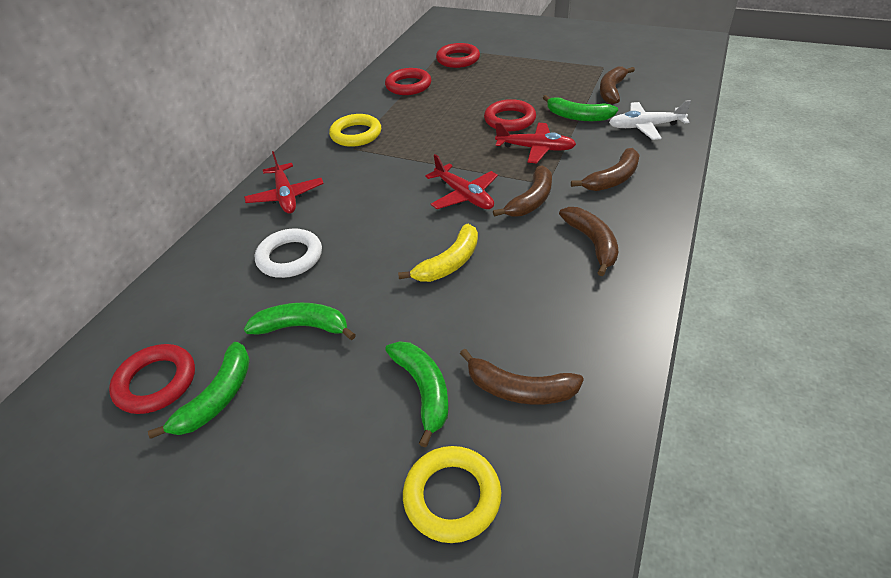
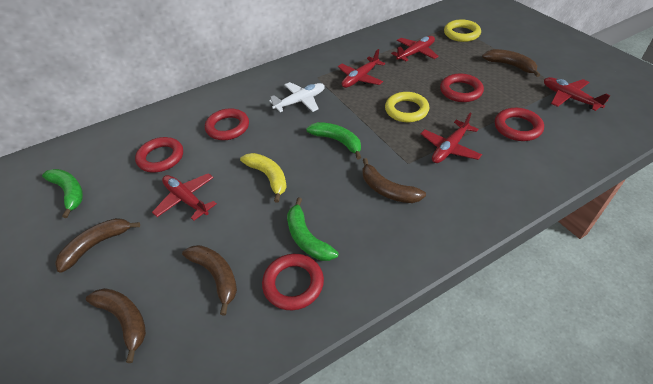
green banana: [148,342,250,439] [244,303,356,340] [385,341,449,447] [543,95,618,121] = 4 -> [42,169,83,218] [287,198,339,261] [306,122,361,159] = 3
red plane: [244,151,324,214] [425,154,498,209] [495,123,576,163] = 3 -> [152,173,217,221] [338,49,385,88] [391,36,439,61] [421,113,482,163] [544,77,611,111] = 5
red ring: [109,344,195,414] [385,68,431,95] [436,43,480,68] [484,99,536,131] = 4 -> [135,137,183,172] [205,108,249,140] [262,254,324,310] [440,73,484,102] [495,108,544,141] = 5
white ring: [255,229,322,278] = 1 -> none = 0

